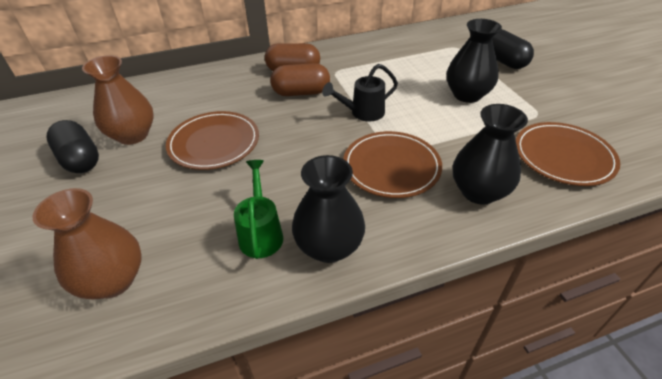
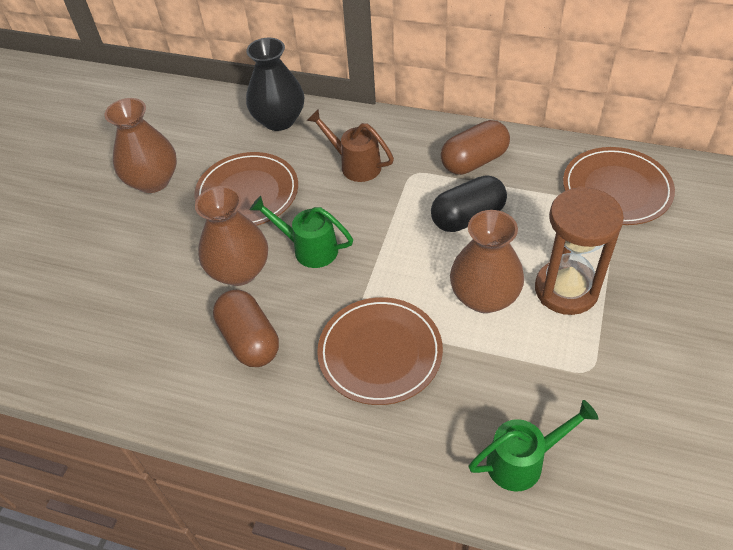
black capsule: [46,120,99,173] [492,29,534,69] = 2 -> [431,175,507,232] = 1
black vase: [292,155,365,263] [447,19,502,103] [453,104,528,205] = 3 -> [246,38,304,131] = 1
black watering can: [322,64,398,122] = 1 -> none = 0
brown hourglass: none = 0 -> [535,186,624,315] = 1
brown vase: [33,188,142,299] [82,55,154,145] = 2 -> [105,98,177,193] [195,186,268,286] [450,210,524,313] = 3
brown watering can: none = 0 -> [306,110,394,182] = 1
green watering can: [234,160,283,259] = 1 -> [250,196,353,268] [468,400,598,491] = 2

